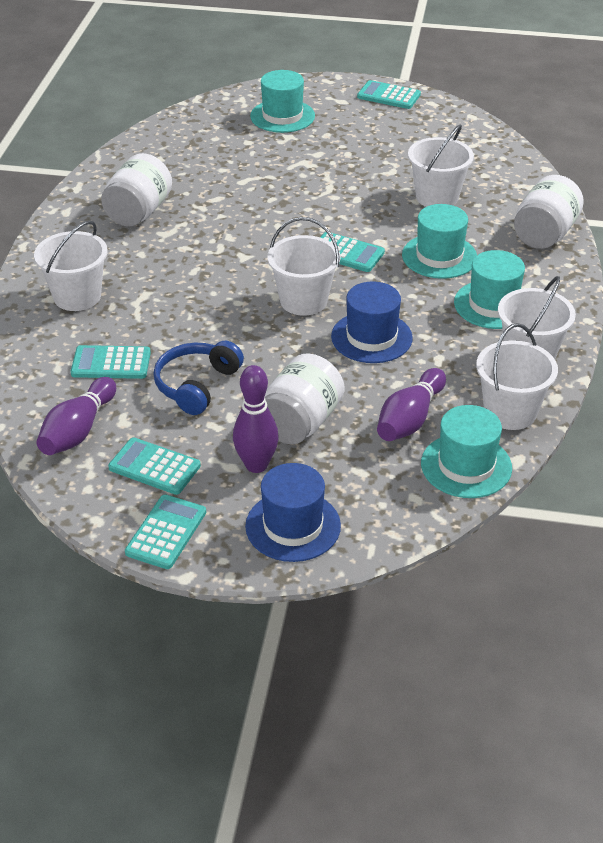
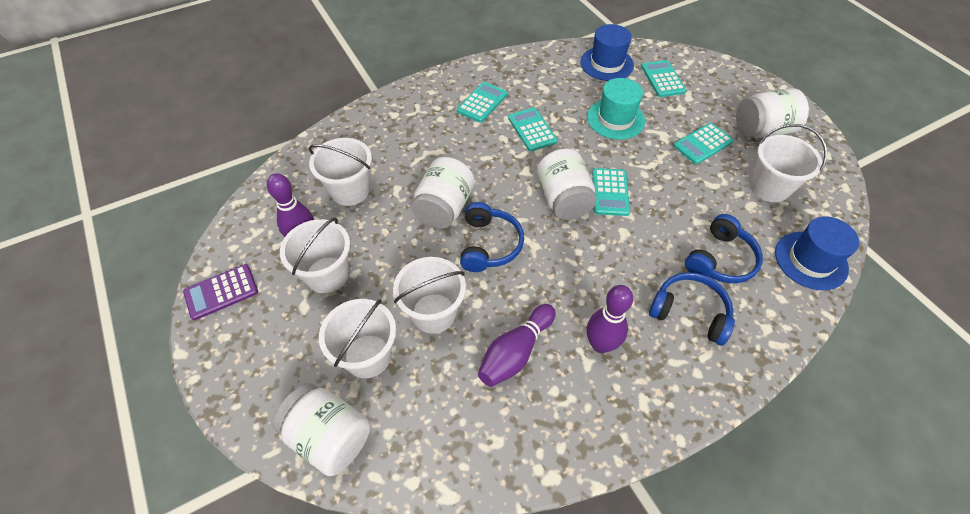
blue headphones: [153,341,244,415] = 1 -> [460,202,524,272] [649,272,735,345] [685,214,763,283] = 3
purple calculator: none = 0 -> [183,264,258,320] = 1
turquoise hat: [250,70,315,133] [402,204,477,279] [421,405,512,498] [454,250,525,329] = 4 -> [587,78,645,140] = 1
white jar: [101,153,172,226] [265,353,345,444] [514,175,584,249] = 3 -> [273,383,371,476] [411,157,475,229] [537,149,596,220] [736,88,809,138] = 4

